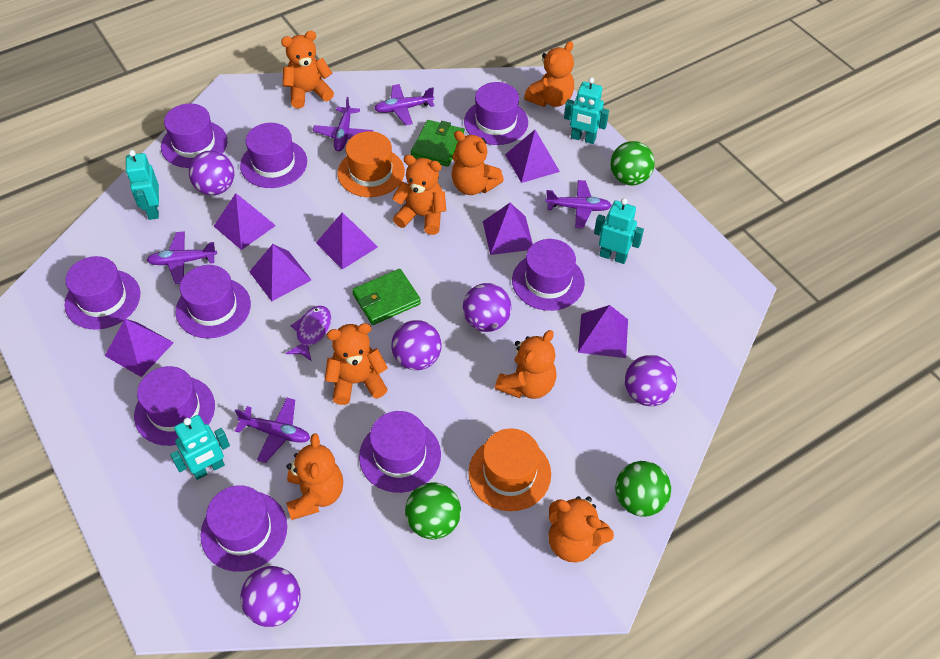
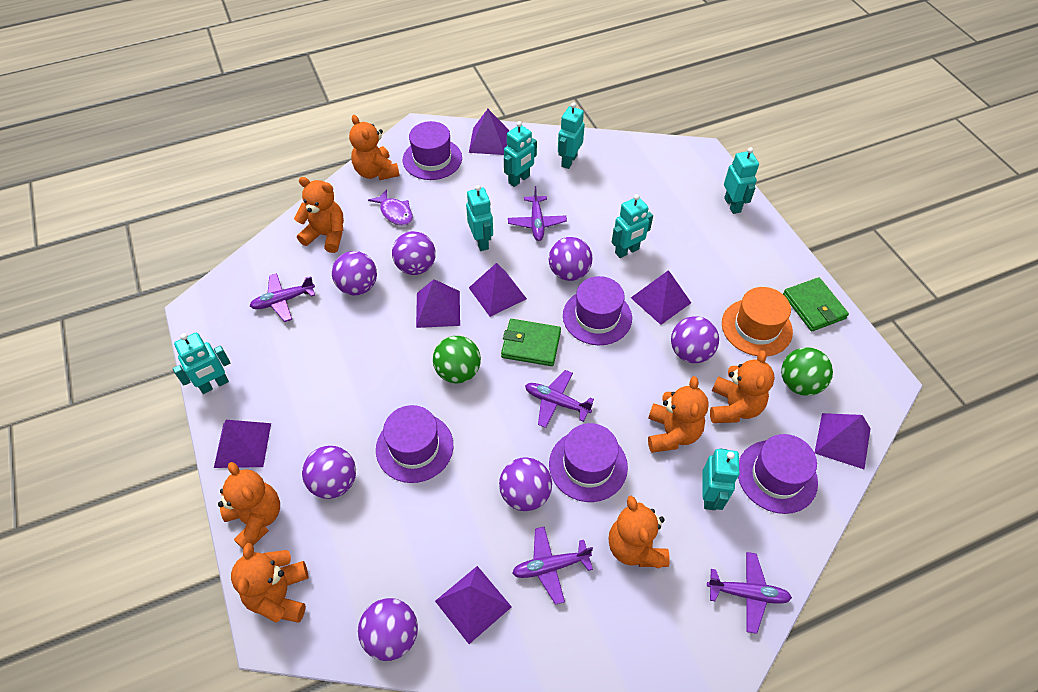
green ball: [405,482,461,539] [610,141,655,185] [615,461,671,517] = 3 -> [433,336,481,384] [781,347,833,396] = 2
orange hat: [337,131,405,197] [468,428,551,511] = 2 -> [722,287,793,356] = 1
orange teddy bear: [281,31,334,108] [286,433,343,520] [325,323,388,405] [392,155,446,235] [451,131,504,195] [495,330,557,399] [524,41,574,107] [549,496,614,562] = 8 -> [218,462,280,549] [231,543,308,623] [294,177,344,253] [349,115,400,180] [609,496,670,568] [648,376,709,453] [710,350,775,423] = 7
purple ball: [189,151,234,195] [240,566,301,627] [391,320,442,370] [463,283,511,332] [625,355,677,406] = 5 -> [302,446,356,499] [332,251,377,295] [358,598,418,661] [392,231,436,275] [499,457,552,511] [549,237,592,281] [671,316,719,363] = 7
purple hat: [65,256,140,330] [134,366,215,446] [161,104,227,168] [176,265,251,338] [200,485,287,572] [240,123,307,188] [359,411,441,493] [464,82,528,145] [512,239,585,311] = 9 -> [376,405,453,483] [403,121,462,180] [549,423,628,502] [563,276,632,345] [738,434,818,514] = 5
turquoise robot: [126,150,159,220] [170,415,230,480] [564,77,609,144] [594,198,644,264] = 4 -> [173,332,231,394] [466,185,493,251] [504,121,537,187] [558,102,585,169] [612,194,653,258] [703,449,740,510] [724,147,759,214] = 7

